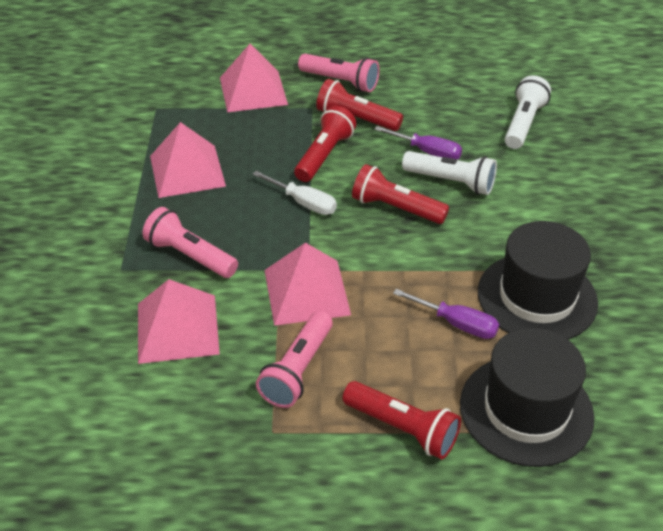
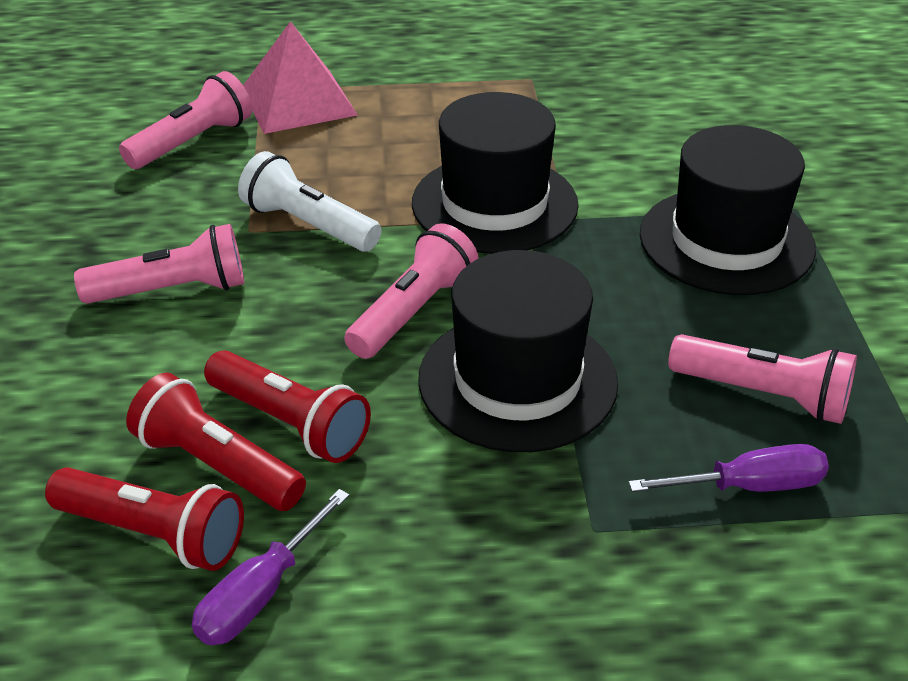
black hat: [460,328,594,467] [478,221,598,340] = 2 -> [412,92,579,254] [418,250,618,452] [640,125,816,295] = 3
pink flashlight: [142,207,238,278] [256,311,333,408] [298,54,380,92] = 3 -> [74,224,244,304] [119,71,252,169] [344,223,479,359] [668,334,857,424] = 4
pink pyramid: [138,279,220,364] [150,122,226,198] [220,44,288,112] [265,243,351,326] = 4 -> [243,21,358,134] = 1
red flashlight: [294,106,356,182] [316,79,403,131] [343,381,461,459] [352,164,449,224] = 4 -> [45,467,244,571] [126,372,306,511] [204,350,371,463] = 3
white flashlight: [402,151,497,195] [505,75,551,149] = 2 -> [238,151,382,252] = 1
white screwdriver: [252,171,337,215] = 1 -> none = 0

